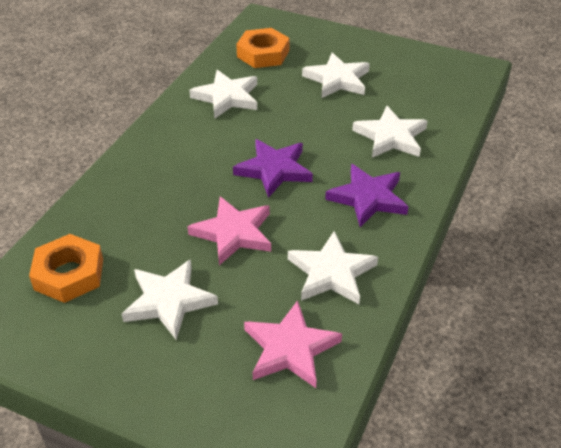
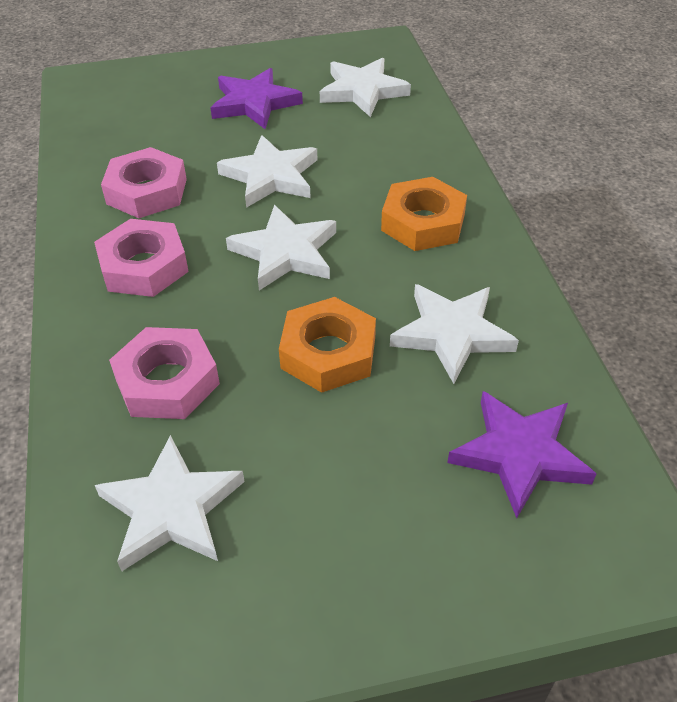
pink nut: none = 0 -> [94,219,189,297] [101,147,187,218] [109,327,220,419] = 3
pink star: [187,197,271,265] [244,300,342,388] = 2 -> none = 0

